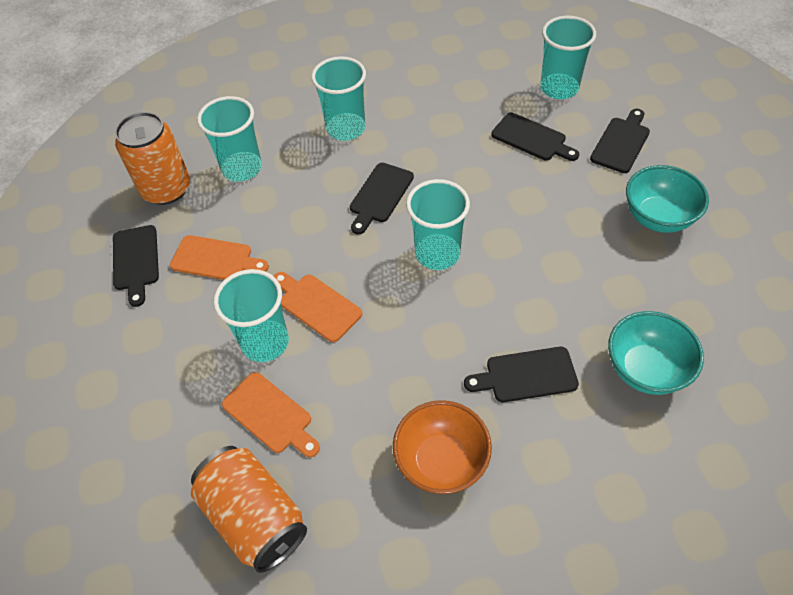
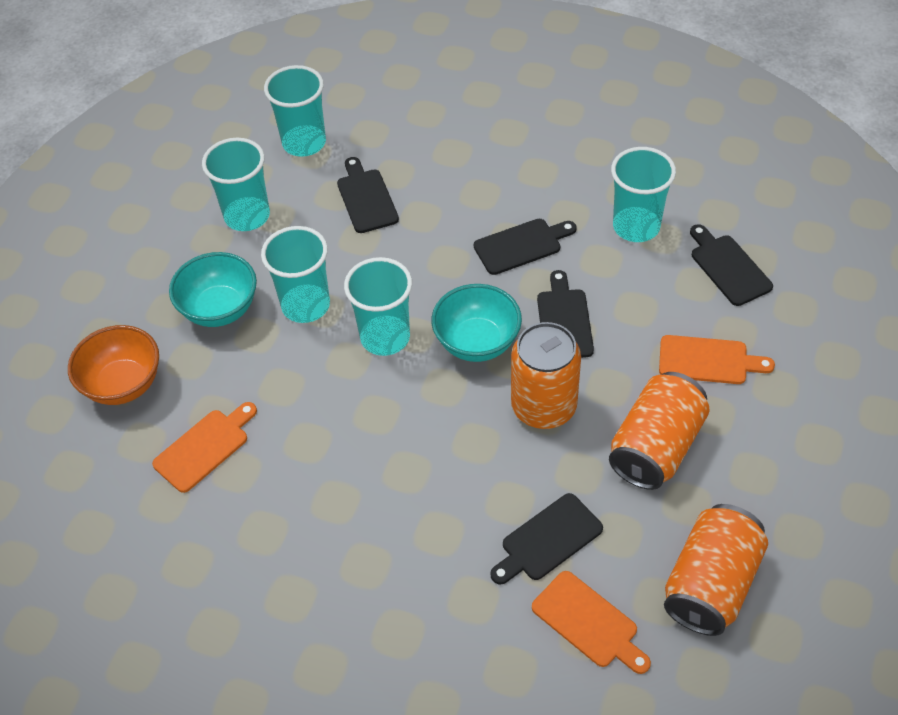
orange can: [115,112,190,205] [191,446,307,573] = 2 -> [511,322,581,429] [609,372,710,490] [664,504,768,636] = 3

